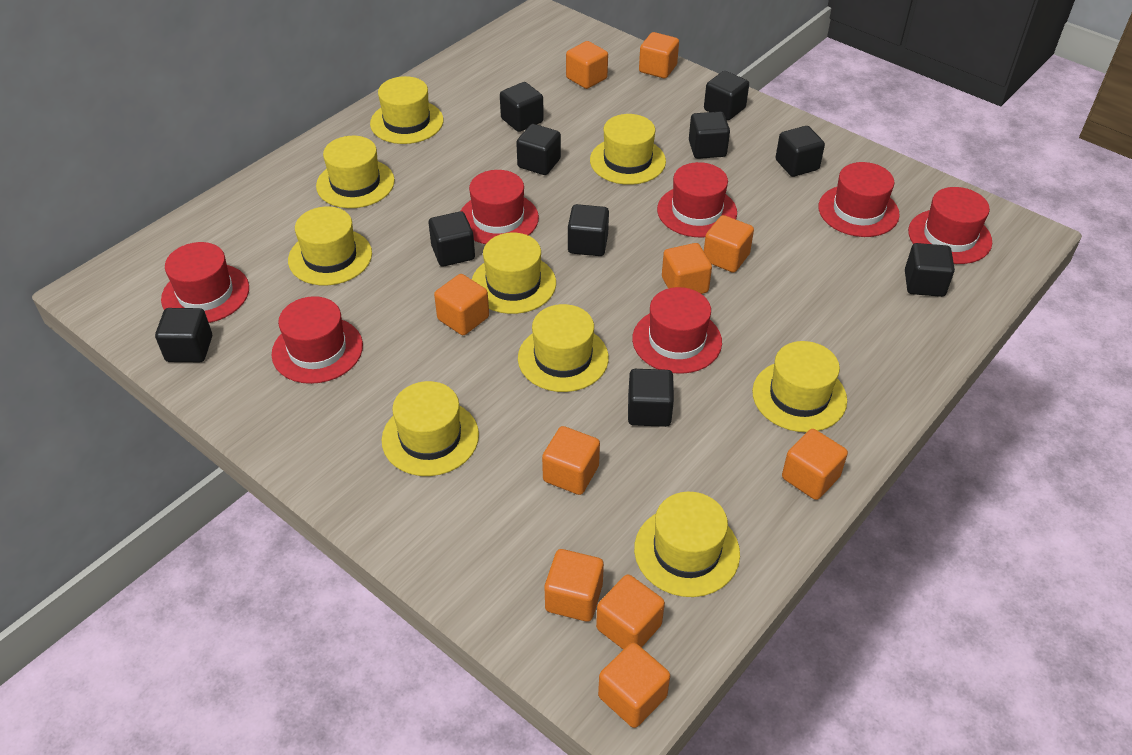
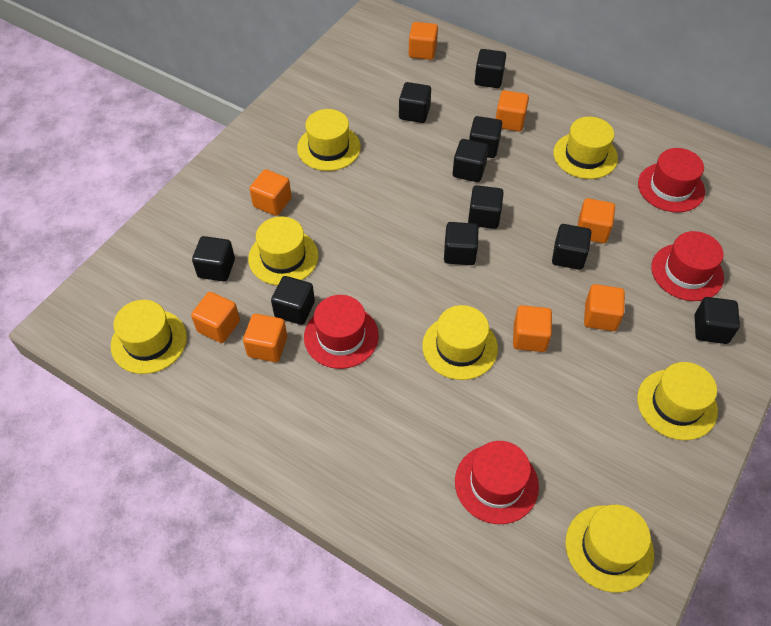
orange cube: [434,274,489,335] [542,426,600,495] [545,549,604,622] [566,41,608,89] [596,574,665,650] [598,643,670,728] [639,32,679,78] [662,243,712,294] [704,215,754,273] [782,429,848,500] = 10 -> [191,292,240,343] [243,314,287,362] [250,169,292,216] [409,22,438,60] [496,90,529,132] [513,305,552,352] [578,198,615,243] [584,284,625,331] = 8
red hat: [161,242,249,323] [271,296,363,384] [461,170,539,244] [632,287,722,374] [657,162,737,237] [818,162,900,237] [908,187,992,264] = 7 -> [304,295,379,369] [455,441,539,524] [638,148,705,213] [651,231,724,301] = 4
yellow hat: [288,207,372,285] [316,136,395,208] [370,76,443,144] [382,381,479,476] [472,233,556,314] [518,304,609,392] [590,114,666,185] [634,492,740,597] [752,341,847,432] = 9 -> [111,300,187,374] [248,216,319,285] [297,109,361,171] [422,305,498,380] [553,117,618,179] [565,505,654,593] [637,362,718,440] = 7

